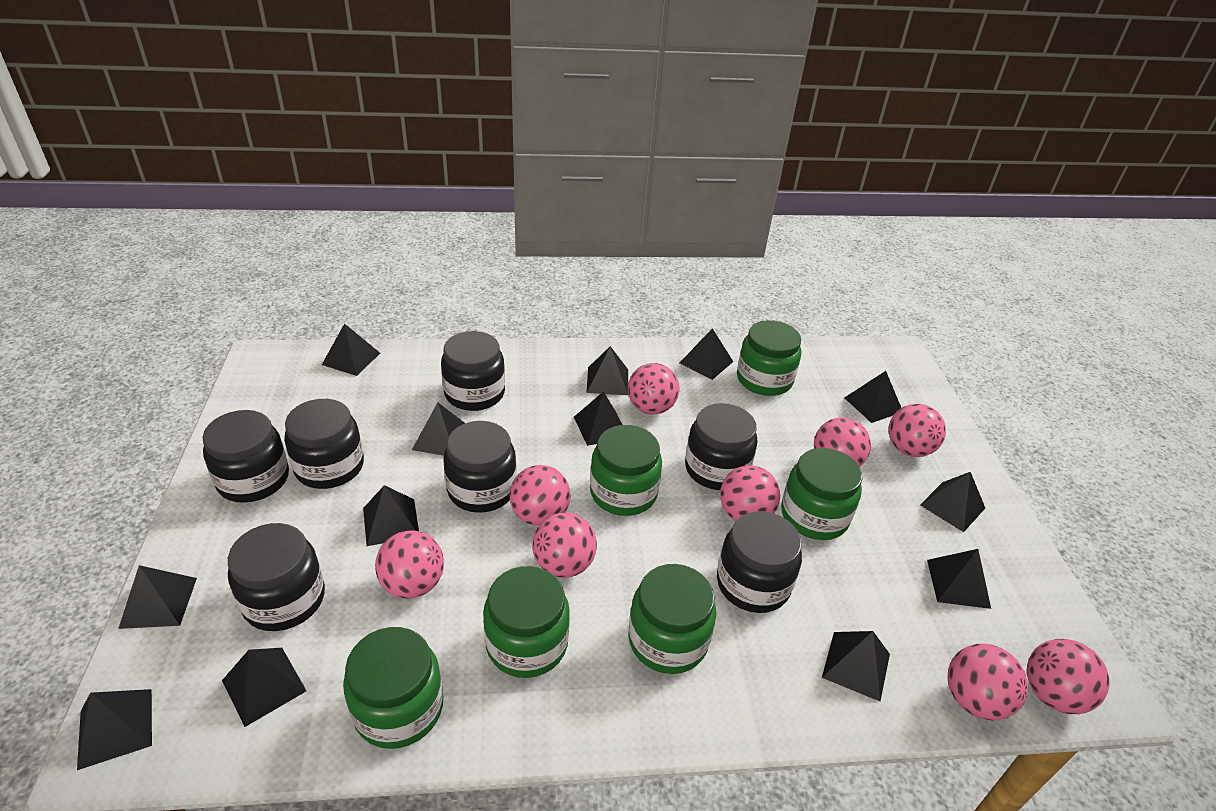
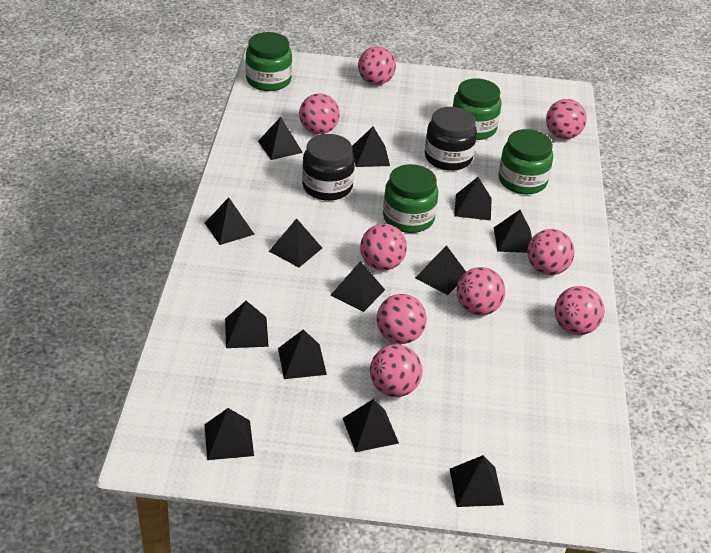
black jar: [202,410,289,503] [228,523,325,631] [284,399,364,489] [441,331,505,411] [444,421,517,513] [685,403,758,490] [717,511,802,613] = 7 -> [302,134,355,201] [425,107,477,171] = 2
green jar: [343,627,443,749] [483,566,570,678] [590,425,662,516] [628,564,716,674] [737,320,801,396] [781,448,862,540] = 6 -> [246,32,292,91] [383,164,438,233] [452,79,502,140] [498,129,553,194] = 4

